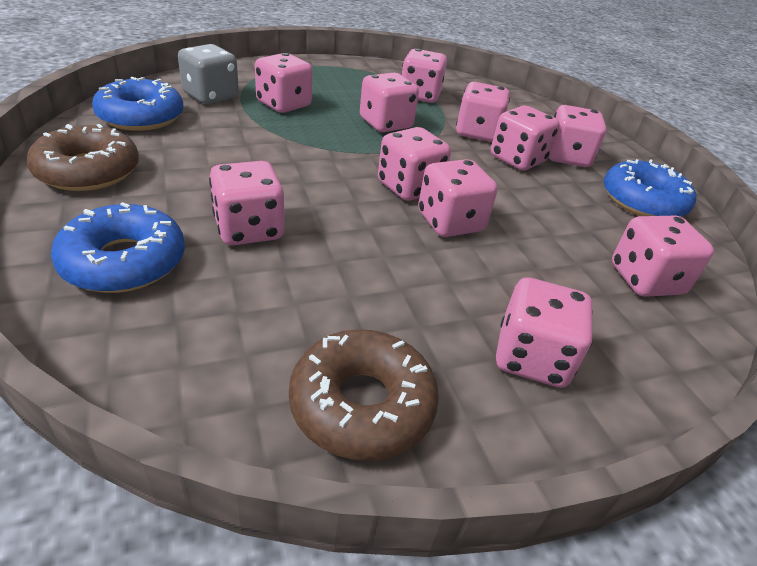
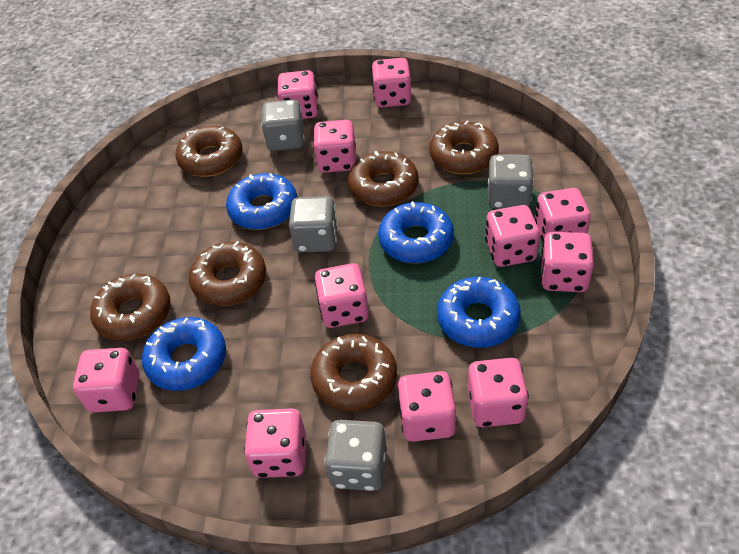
blue donut: [51,202,185,293] [92,77,184,131] [604,159,696,217] = 3 -> [142,317,226,391] [226,173,298,230] [378,201,454,263] [437,277,521,348] = 4
brown donut: [27,124,139,191] [289,329,439,461] = 2 -> [90,274,171,341] [175,126,242,177] [189,241,266,306] [310,334,397,412] [348,151,419,207] [429,121,499,174] = 6
grey dice: [178,44,239,104] = 1 -> [261,99,305,151] [289,196,338,253] [324,420,387,491] [488,155,534,209] = 4

